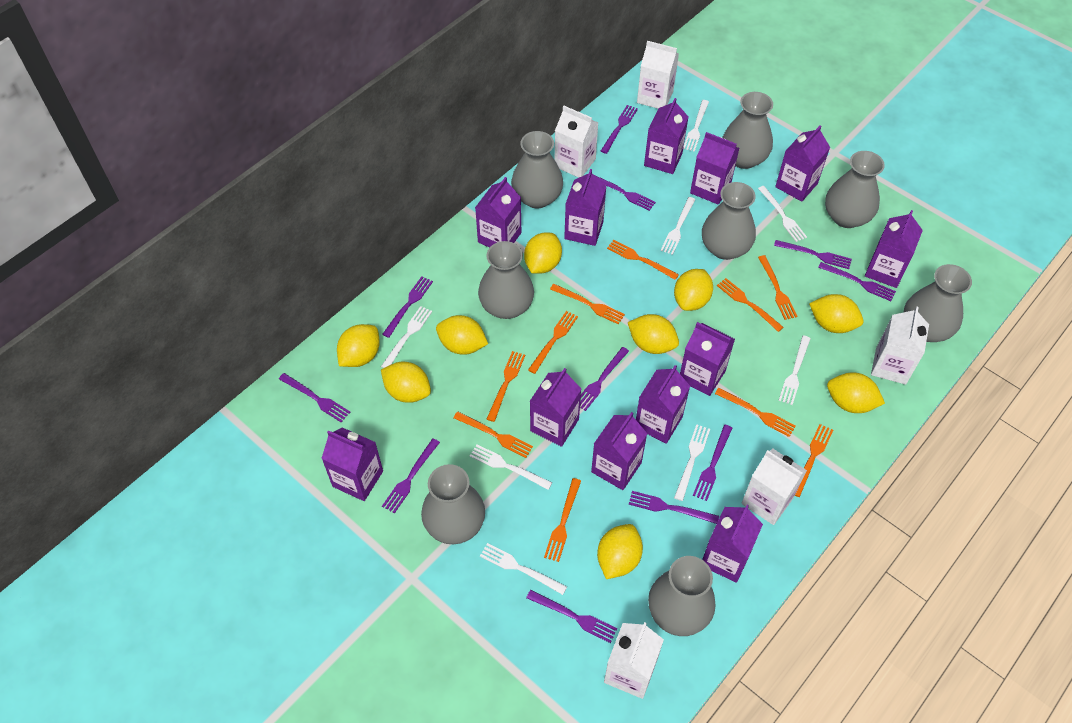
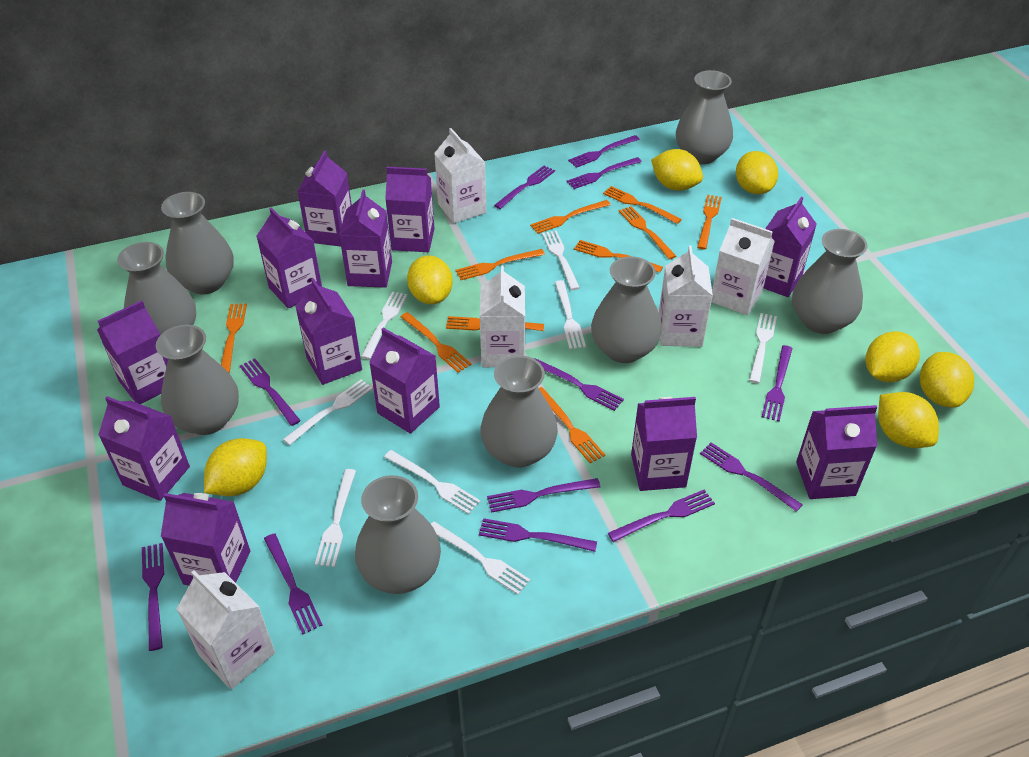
purple fork: [279,373,350,422] [382,276,433,338] [382,438,440,514] [526,590,617,643] [580,347,629,411] [594,175,656,211] [601,105,638,154] [629,491,719,524] [693,425,732,501] [774,240,852,269] [818,262,896,301] = 11 -> [142,543,164,651] [240,358,301,426] [264,533,323,635] [479,518,597,552] [487,478,601,513] [494,165,555,209] [534,358,624,411] [567,157,642,189] [568,135,640,168] [608,489,715,542] [700,443,803,512] [762,345,792,421] = 12
yellow lemon: [337,324,380,367] [381,362,431,403] [436,315,488,355] [524,232,562,274] [597,524,643,579] [628,314,679,354] [674,269,713,311] [809,294,863,333] [827,373,885,413] = 9 -> [204,438,267,496] [407,255,453,304] [651,149,703,191] [736,151,778,194] [866,331,920,382] [878,392,939,448] [920,352,974,408] = 7

